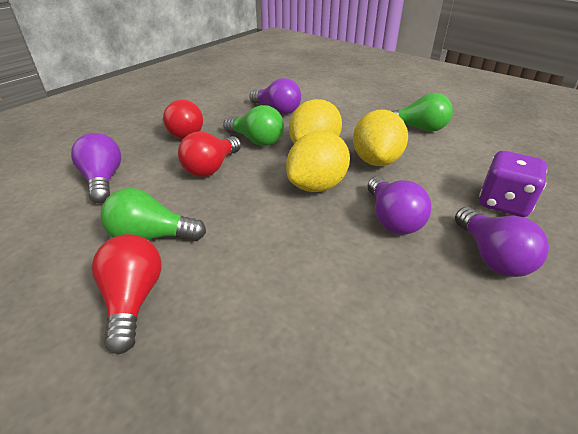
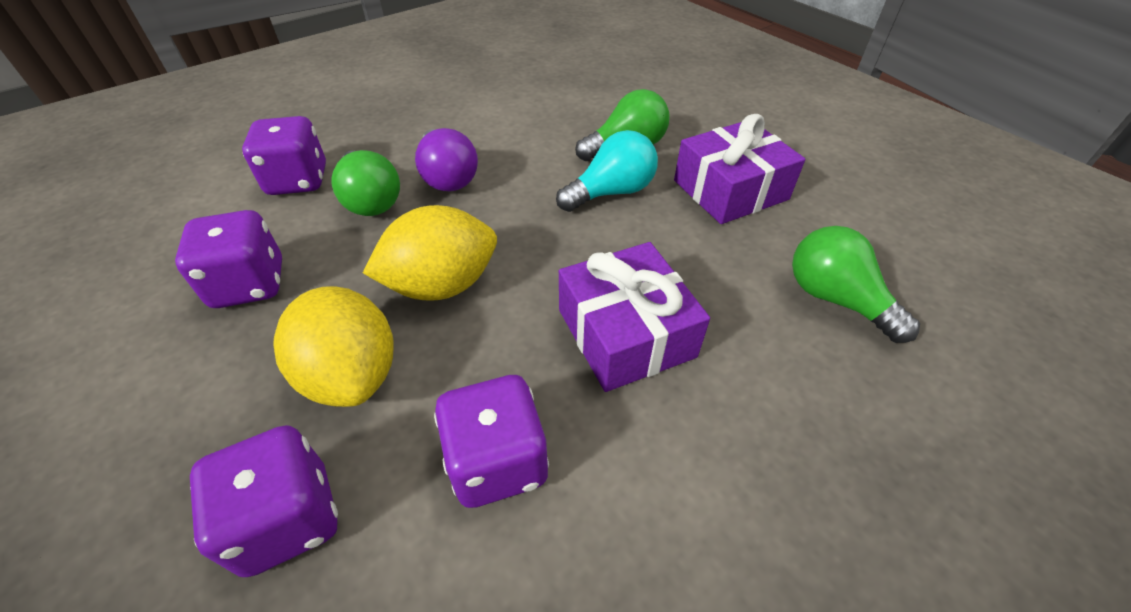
purple dice: [479,151,547,217] = 1 -> [175,210,282,308] [190,425,338,577] [242,116,326,195] [434,375,549,508] = 4
purple gift: none = 0 -> [559,242,710,392] [674,114,805,224] = 2
purple light bulb: [71,133,121,203] [249,78,301,114] [368,177,432,235] [455,207,549,277] = 4 -> [415,128,478,191] = 1
red light bulb: [92,234,162,354] [163,99,203,139] [178,131,241,177] = 3 -> none = 0
turquoise light bulb: none = 0 -> [556,130,658,212] = 1
yellow lemon: [286,131,350,192] [289,99,342,144] [353,109,408,166] = 3 -> [273,286,394,407] [363,205,497,301] = 2

